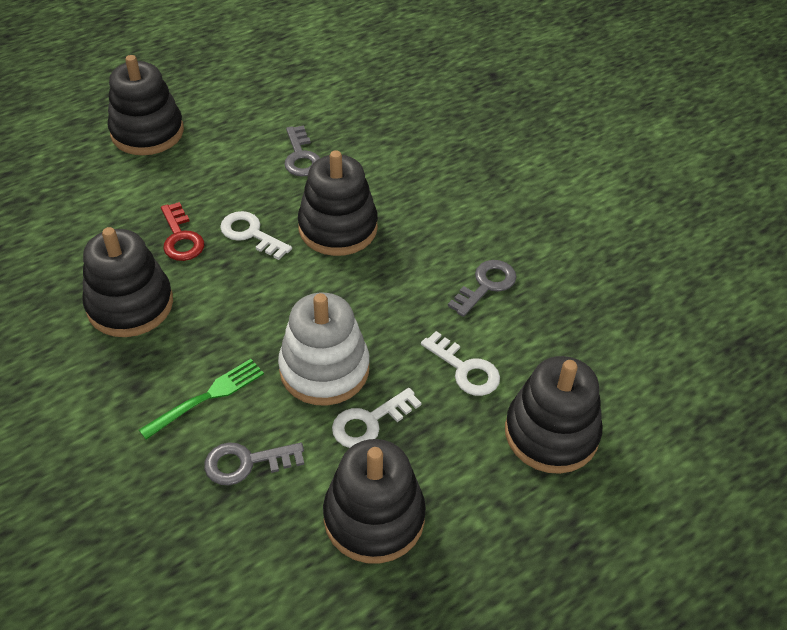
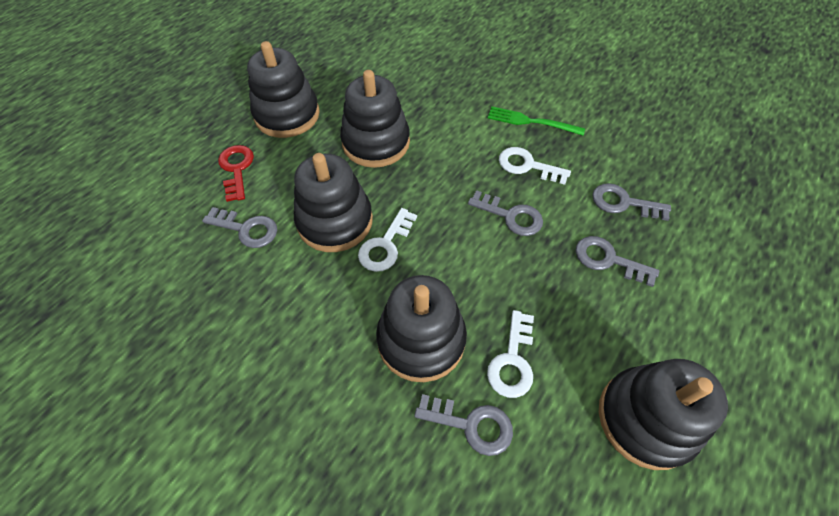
grey key: [204,442,304,485] [284,126,320,177] [448,260,516,317] = 3 -> [202,207,277,248] [414,394,513,456] [468,190,543,236] [576,236,659,287] [592,183,671,221] = 5
white stacking toy: [278,293,369,406] = 1 -> none = 0

